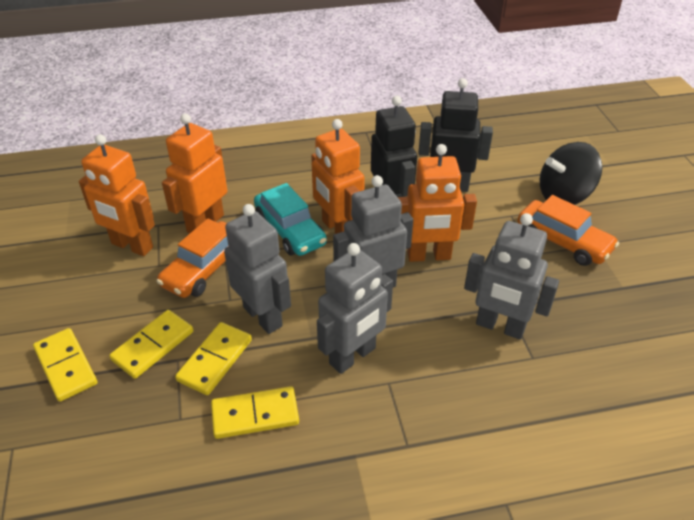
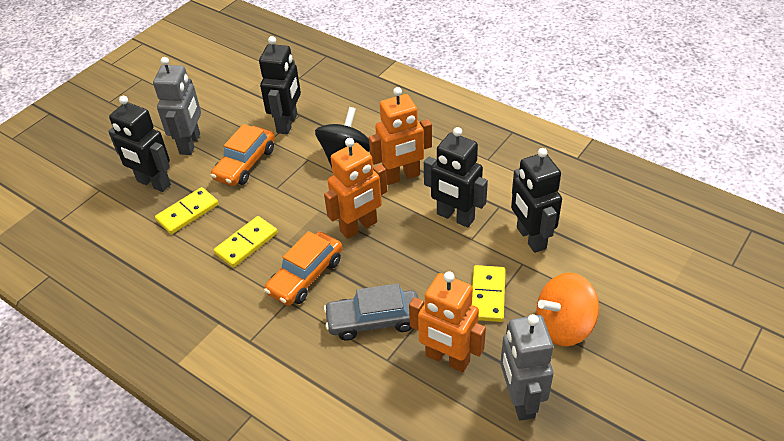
black robot: [371,96,417,197] [418,78,493,192] = 2 -> [108,96,171,192] [259,36,301,134] [424,127,488,227] [511,148,562,253] = 4
grey car: none = 0 -> [324,284,419,341] = 1
grey robot: [224,204,291,334] [317,243,393,374] [333,175,413,287] [464,213,559,340] = 4 -> [153,57,201,155] [500,314,554,421] = 2
orange robot: [79,134,155,256] [162,113,227,233] [311,119,365,234] [398,144,477,262] = 4 -> [324,138,387,239] [369,87,432,185] [409,271,486,372] = 3
orange spinning top: none = 0 -> [536,273,599,346] = 1
turquoise car: [254,183,327,256] = 1 -> none = 0
yellow domino: [33,328,97,402] [109,310,193,379] [175,322,252,395] [211,386,299,439] = 4 -> [155,187,219,234] [214,216,278,267] [472,265,505,322] = 3

